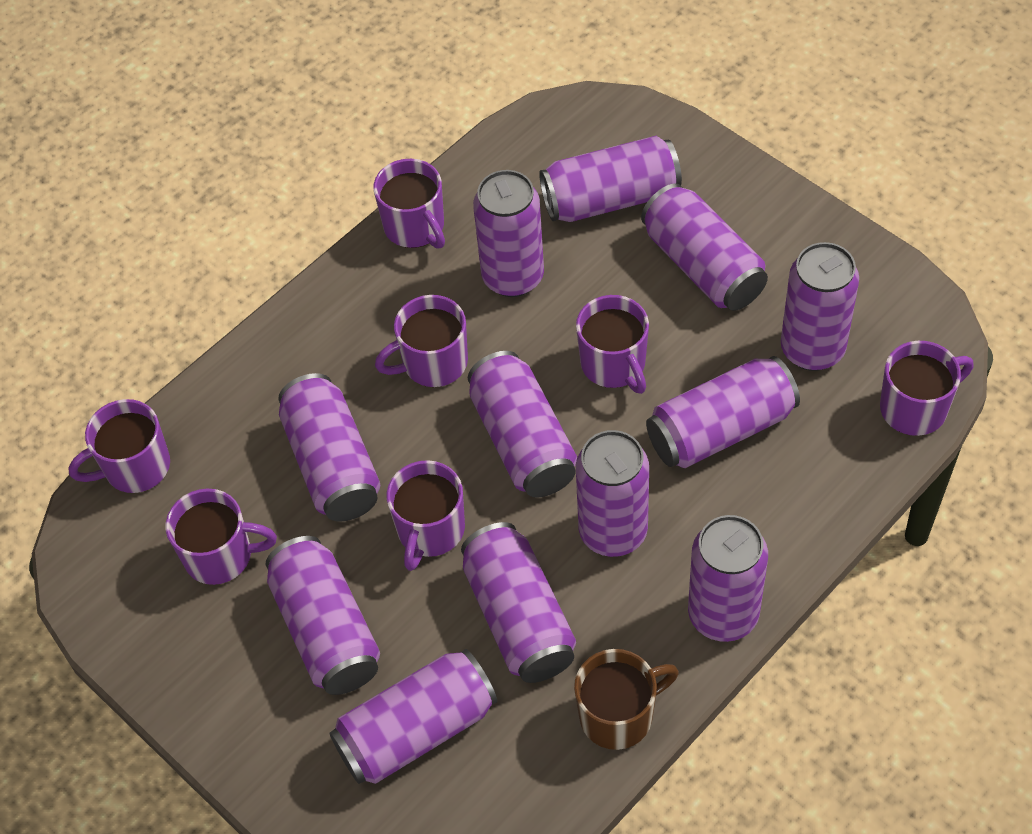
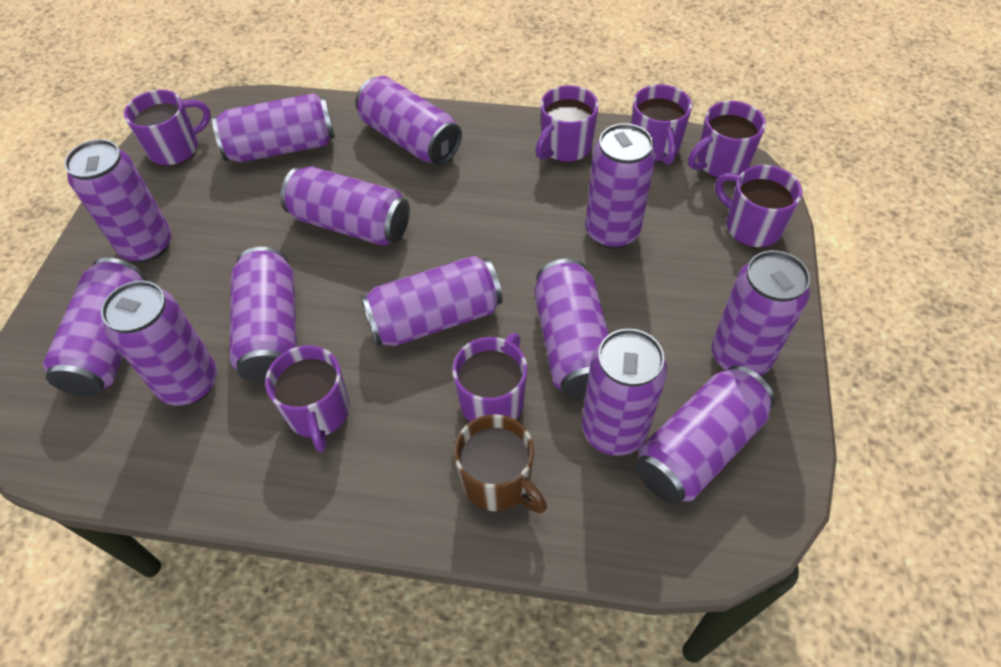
purple can: [266,536,380,695] [279,373,380,522] [329,649,497,784] [461,522,576,683] [468,351,577,497] [473,170,544,297] [539,136,682,222] [576,430,649,557] [641,184,768,311] [646,356,800,468] [688,515,768,642] [781,242,859,371] = 12 -> [43,258,146,396] [64,139,171,263] [101,281,217,406] [212,93,335,163] [230,247,297,383] [281,166,410,246] [356,76,462,165] [361,255,503,347] [534,259,609,399] [582,329,667,456] [585,123,656,249] [636,365,775,504] [711,250,810,375] = 13

